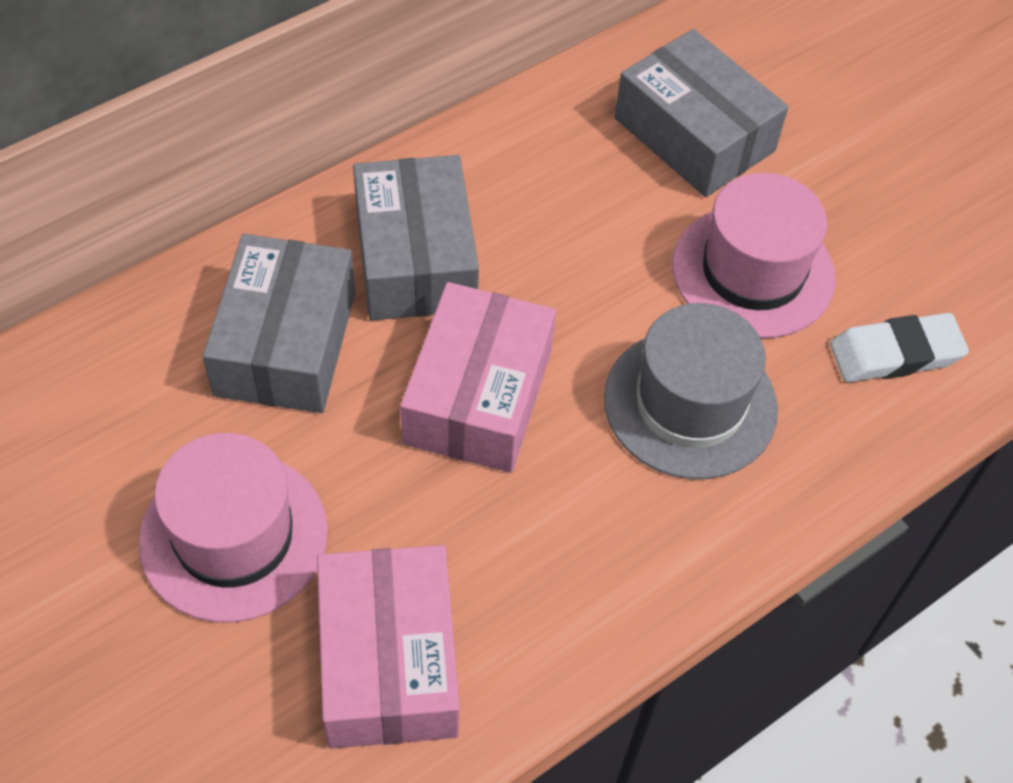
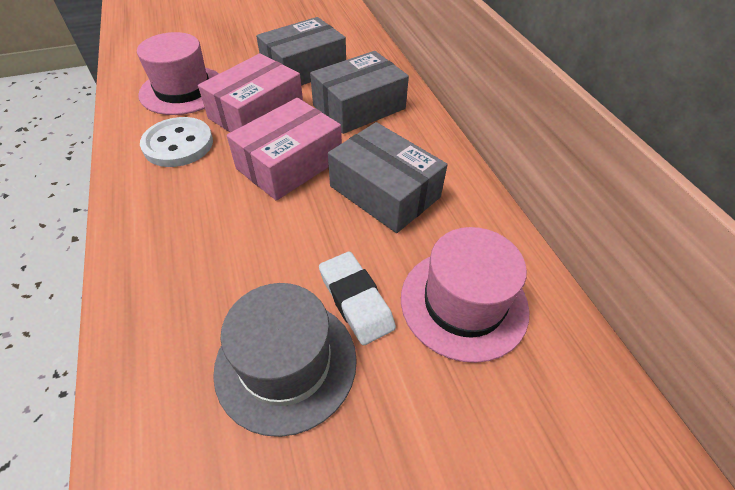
white button: none = 0 -> [140,117,213,167] = 1

